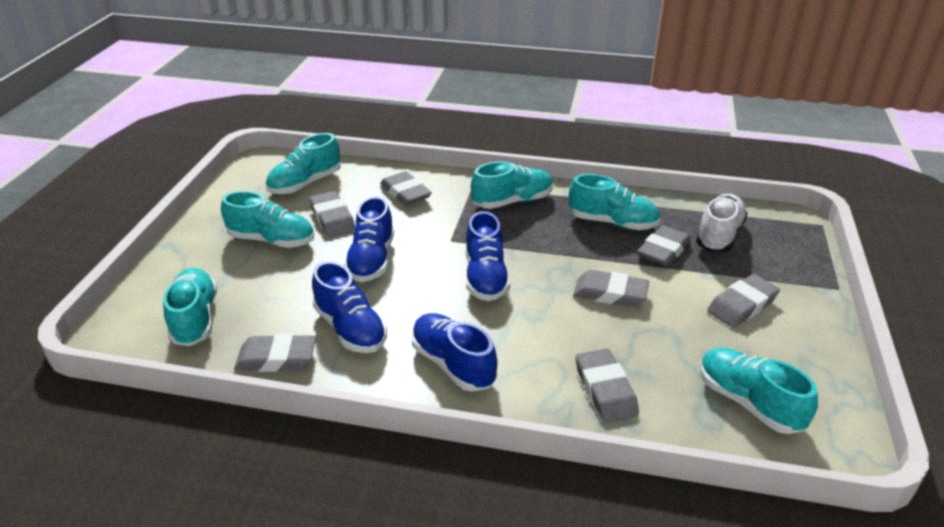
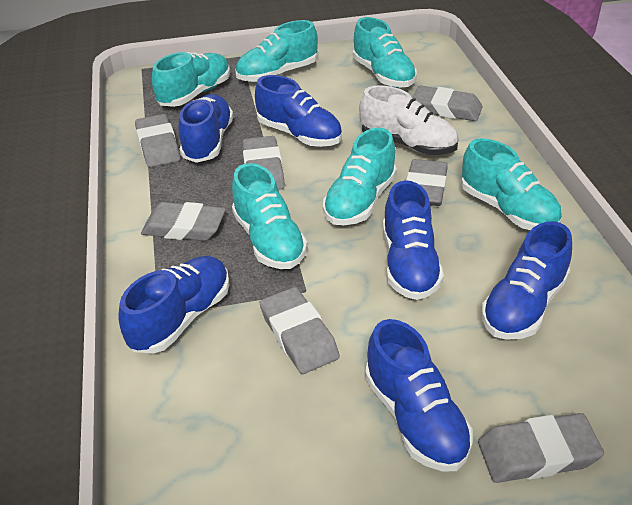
blue shoe: [312,261,387,353] [344,196,394,282] [412,313,497,392] [466,211,510,301] = 4 -> [118,256,230,354] [178,94,234,163] [255,75,342,147] [365,319,473,472] [383,180,444,300] [481,221,572,340] = 6

